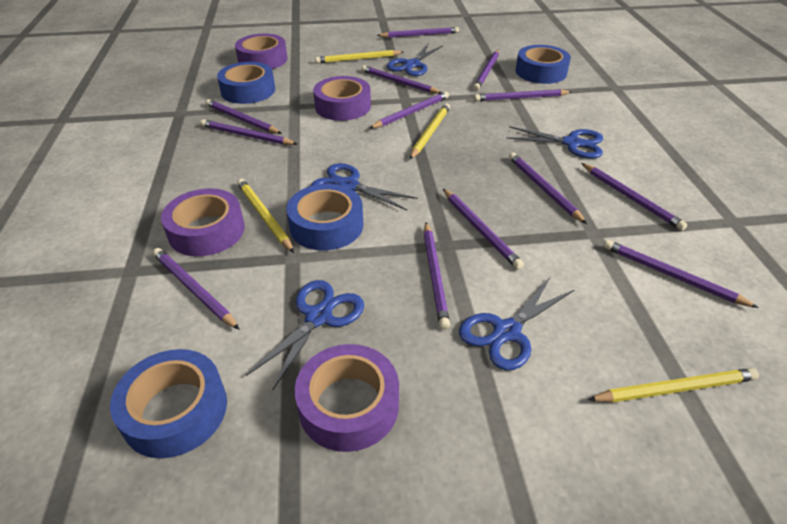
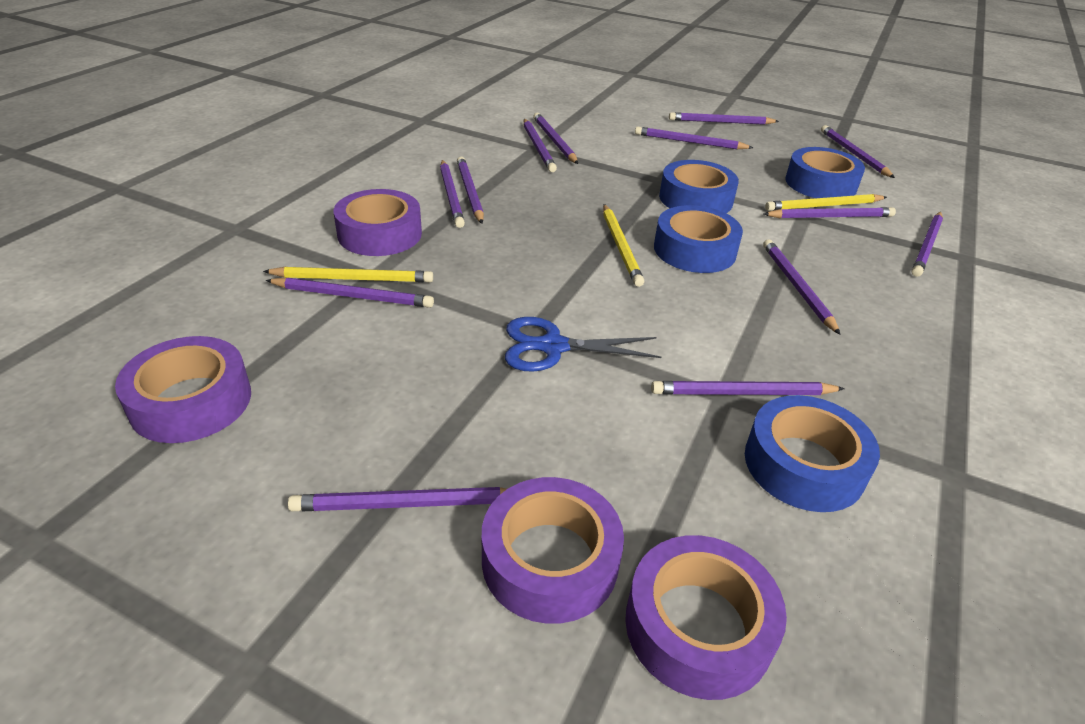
blue scissors: [246,280,364,391] [311,163,418,210] [387,44,443,76] [459,276,574,370] [506,126,603,159] = 5 -> [505,317,661,372] = 1
yellow pencil: [237,179,294,253] [315,50,404,63] [410,103,450,159] [587,368,759,403] = 4 -> [263,267,433,283] [603,204,644,287] [765,194,887,211] = 3

